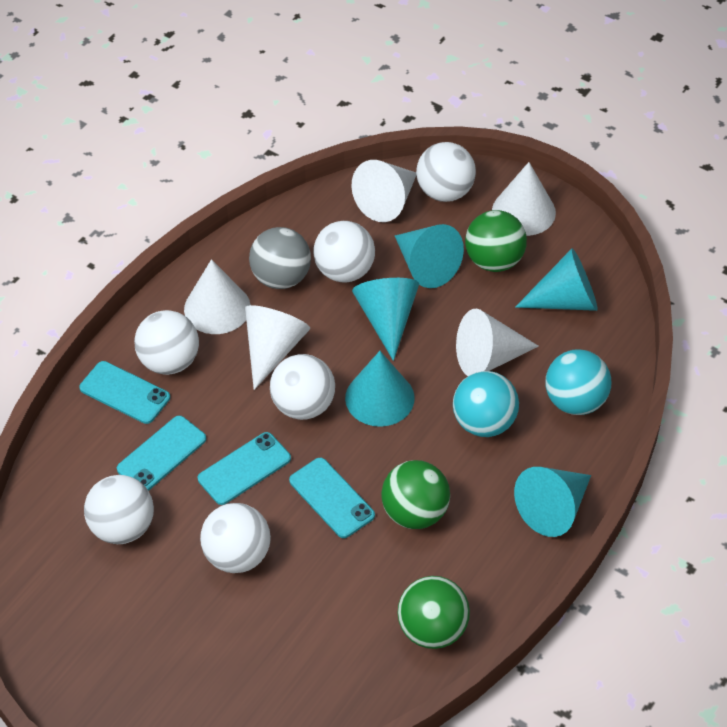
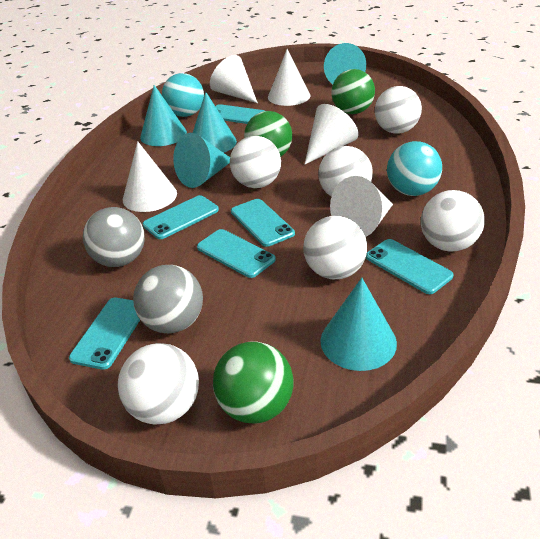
grey ball: [249,227,311,289] = 1 -> [83,207,145,267] [133,265,203,333] = 2
turquoise phone: [79,361,170,424] [117,416,206,491] [198,432,291,505] [289,458,375,538] = 4 -> [69,298,140,370] [143,195,219,239] [197,229,276,278] [215,104,265,124] [231,199,295,247] [366,239,454,294] = 6

